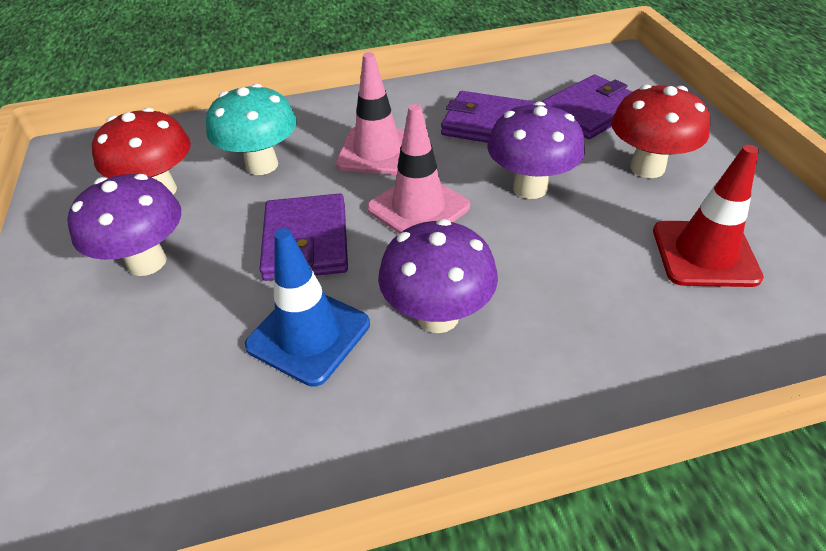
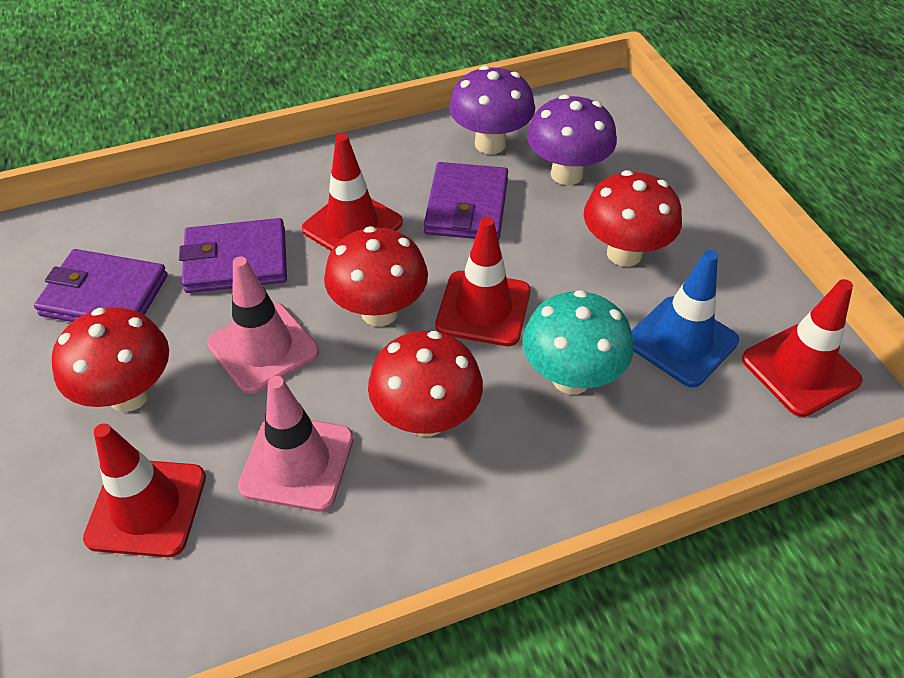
purple mushroom: [67,174,181,276] [378,219,498,333] [487,101,585,199] = 3 -> [449,66,535,154] [527,94,617,185] = 2
red mushroom: [92,108,191,195] [611,84,710,178] = 2 -> [52,307,169,412] [324,226,428,327] [368,331,483,437] [584,170,682,267] = 4
red traffic cone: [653,145,764,287] = 1 -> [83,423,206,557] [302,133,403,251] [435,217,530,346] [742,279,863,417] = 4

